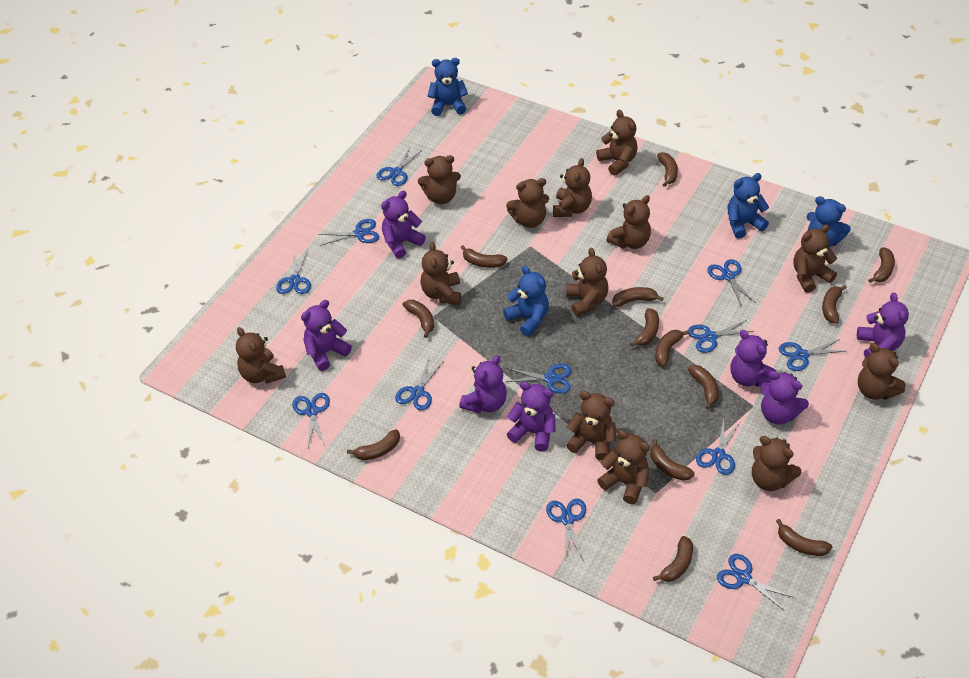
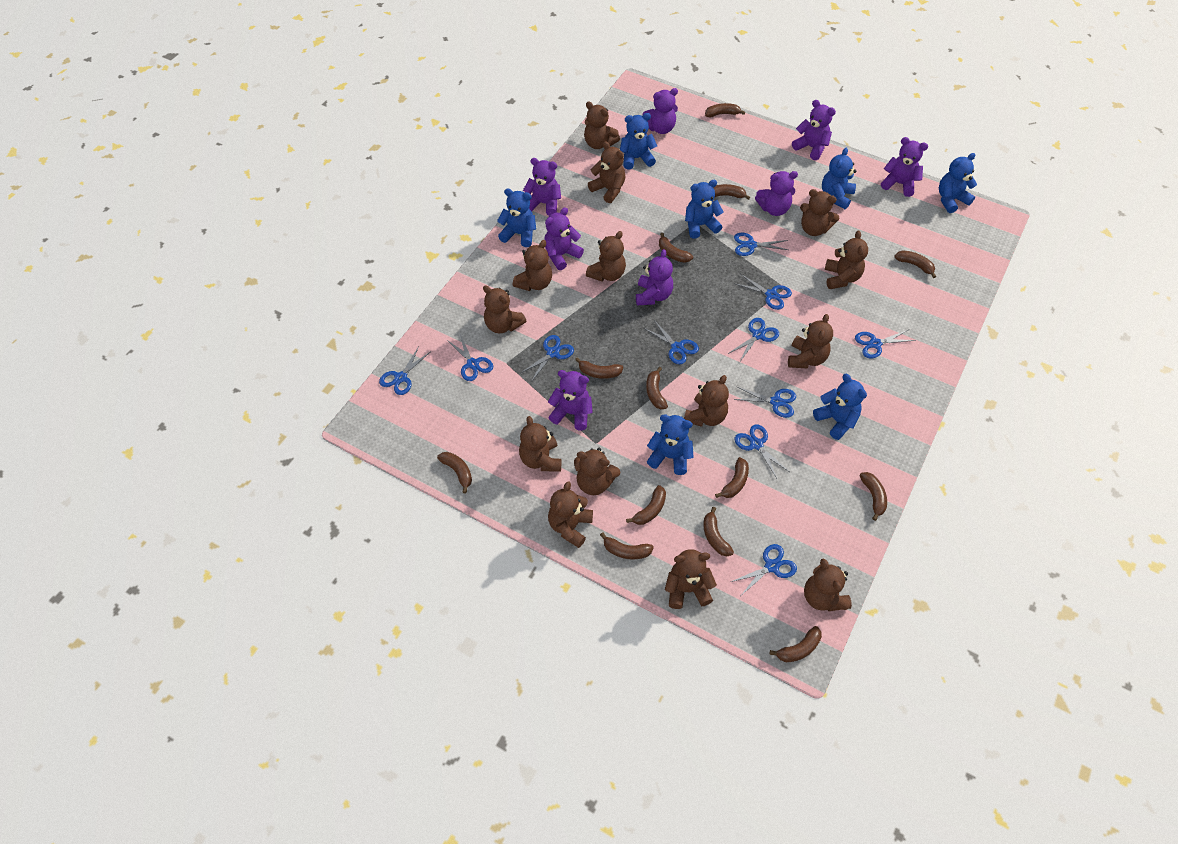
blue scissors: [276,250,311,294] [292,393,330,446] [319,219,379,246] [376,147,422,186] [395,358,444,410] [506,364,572,393] [546,499,586,560] [688,320,753,353] [696,419,741,475] [707,259,755,307] [717,554,794,611] [779,339,845,371] = 12 -> [379,346,430,395] [447,335,493,381] [521,335,574,382] [644,320,699,364] [728,318,779,363] [731,544,797,594] [734,233,788,256] [734,274,792,310] [734,387,796,418] [735,424,788,478] [855,330,916,359] = 11
blue teddy bear: [428,58,468,116] [503,265,549,336] [728,173,769,239] [807,196,851,247] = 4 -> [497,188,536,247] [620,113,657,170] [647,414,694,475] [685,180,723,238] [813,374,867,440] [822,148,856,209] [939,153,977,213] = 7
brown teddy bear: [236,327,286,384] [418,155,461,204] [420,242,461,305] [506,178,549,228] [553,158,592,217] [566,248,608,317] [566,391,616,461] [596,110,638,176] [597,430,650,504] [606,195,651,249] [752,436,802,491] [793,224,837,293] [858,343,906,400] = 13 -> [483,285,526,333] [513,240,552,291] [519,416,561,471] [548,481,593,548] [574,448,620,495] [584,101,620,149] [586,231,626,281] [588,142,625,203] [665,549,717,609] [684,375,729,427] [788,314,833,368] [800,189,839,236] [804,558,852,611] [825,231,868,289] = 14
purple teddy bear: [301,300,352,371] [381,191,426,259] [459,355,507,413] [507,381,555,452] [731,330,776,387] [760,371,809,425] [857,293,909,358] = 7 -> [523,158,561,216] [544,207,584,270] [548,370,593,430] [636,249,673,306] [642,88,678,134] [755,171,798,216] [792,100,836,160] [881,137,928,197] = 8

